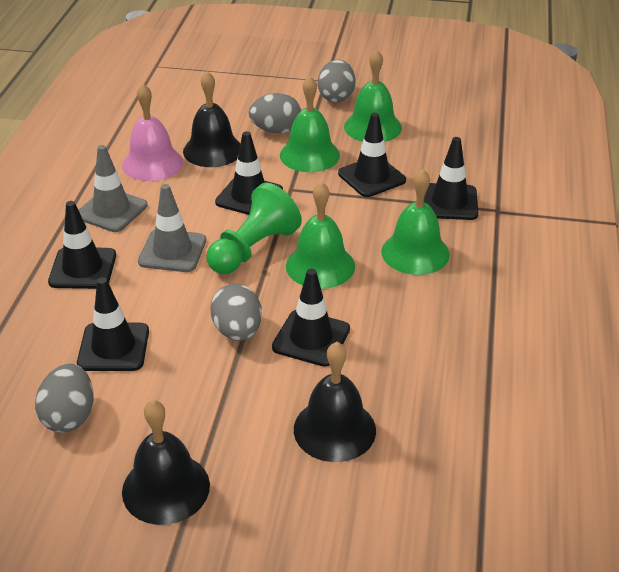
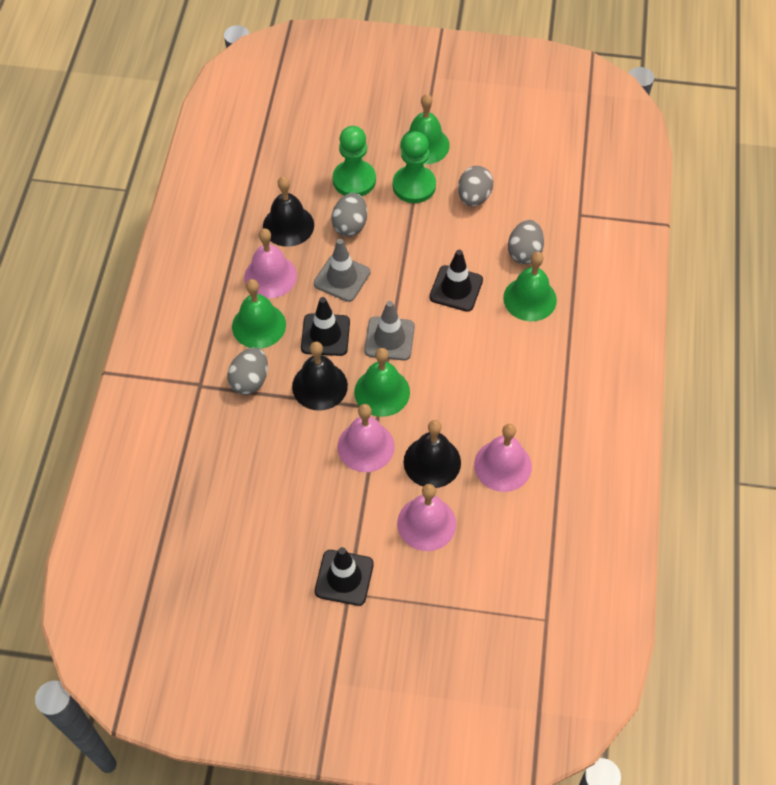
black traffic cone: [48,201,116,289] [77,277,149,371] [215,131,283,215] [272,269,350,367] [338,113,406,197] [424,137,478,220] = 6 -> [301,297,350,356] [315,547,374,606] [429,250,483,312] = 3
green pawn: [206,183,302,274] = 1 -> [333,126,376,196] [393,131,436,203] = 2
pink bell: [122,84,183,181] = 1 -> [244,228,297,298] [338,404,395,472] [397,484,456,551] [474,424,532,492] = 4

